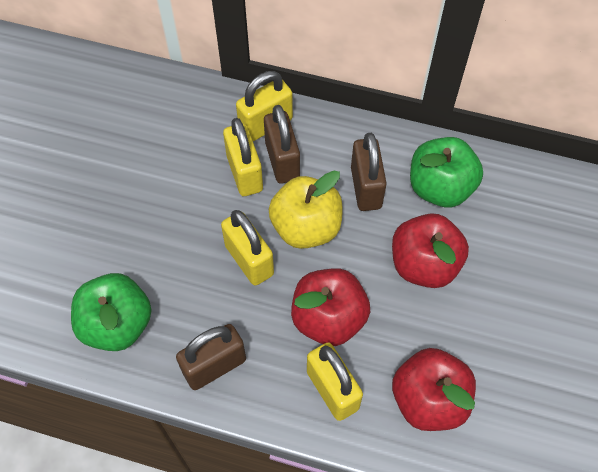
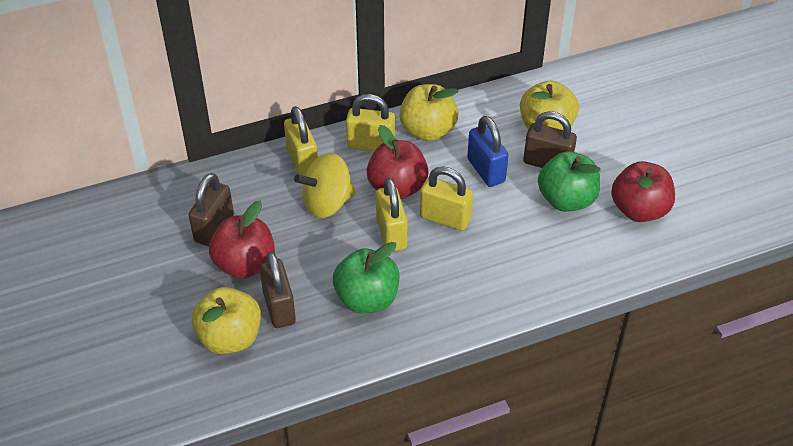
blue padlock: none = 0 -> [467,116,508,187] = 1
yellow apple: [269,170,343,249] = 1 -> [191,287,261,354] [399,84,459,141] [520,81,579,130] = 3
yellow spinning top: none = 0 -> [294,153,356,218] = 1

